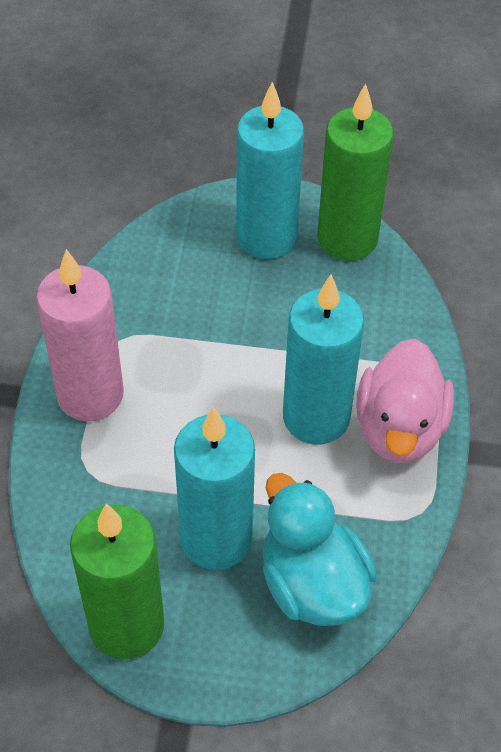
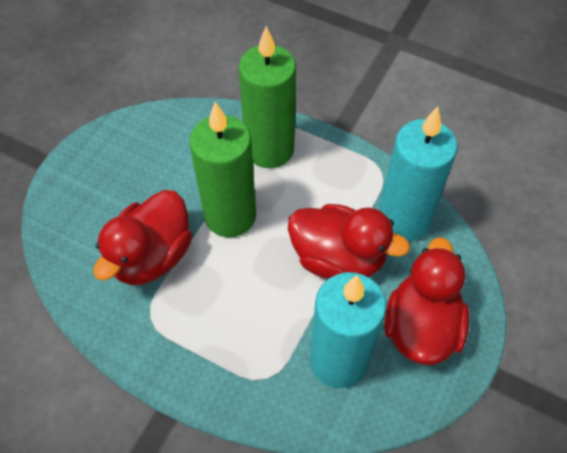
pink candle: [36,249,124,421] = 1 -> none = 0
pink duck: [356,339,454,463] = 1 -> none = 0
red duck: none = 0 -> [93,190,192,285] [288,204,410,279] [384,237,470,365] = 3
turquoise candle: [174,407,255,570] [236,82,304,259] [283,275,364,445] = 3 -> [310,272,386,388] [379,106,457,241] = 2
turquoise duck: [263,473,376,626] = 1 -> none = 0

